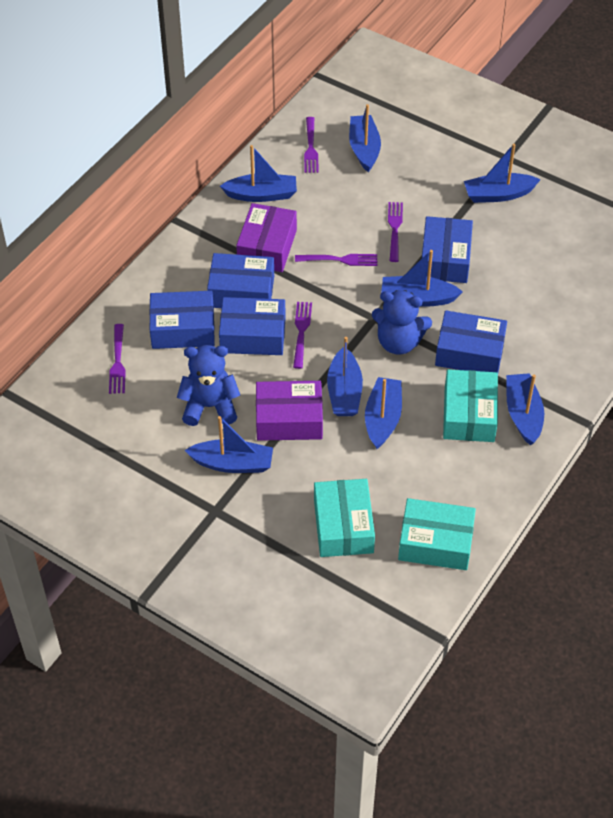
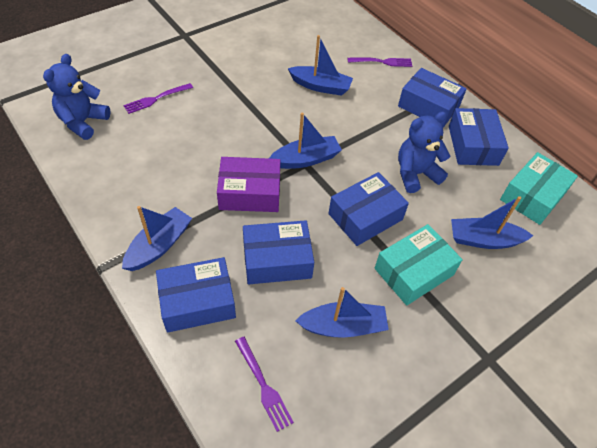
blue boat: [185,416,273,473] [220,145,297,202] [327,337,363,416] [349,104,381,172] [365,377,402,449] [381,250,463,307] [464,144,541,203] [506,373,544,446] = 8 -> [122,206,192,271] [269,112,342,169] [288,35,353,96] [295,287,389,338] [451,196,533,249] = 5
purple box: [236,203,297,272] [256,381,323,441] = 2 -> [217,157,280,212] = 1
purple fork: [109,324,126,394] [293,302,312,369] [295,254,377,266] [304,117,319,173] [388,202,403,262] = 5 -> [123,83,193,114] [235,337,294,432] [348,57,412,67] = 3
turquoise box: [314,479,375,557] [398,498,476,570] [443,369,498,442] = 3 -> [375,224,463,306] [500,152,578,225] = 2

